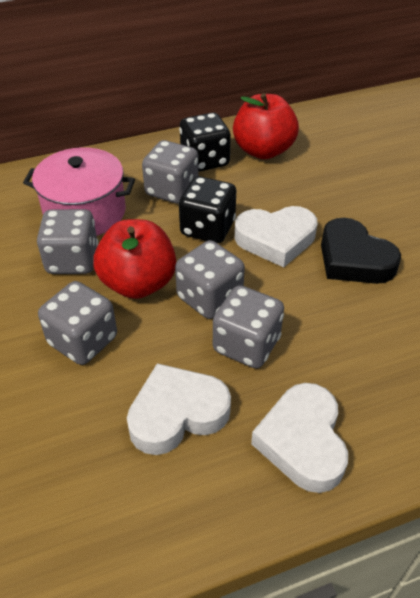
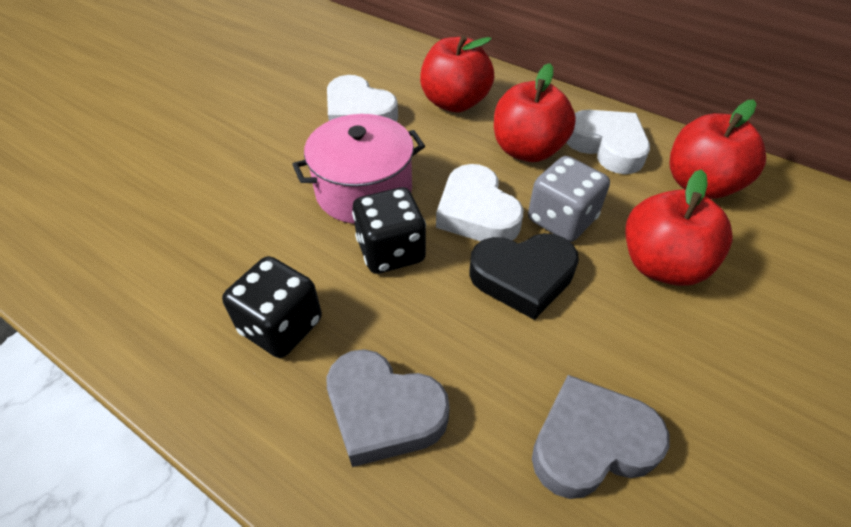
grey dice: [37,209,98,274] [38,281,117,365] [142,140,199,204] [175,240,245,319] [213,285,284,368] = 5 -> [528,156,610,242] = 1
grey heart: none = 0 -> [327,349,450,467] [532,375,670,499] = 2
red apple: [93,219,176,299] [233,93,299,159] = 2 -> [420,35,494,112] [494,63,576,162] [626,169,732,286] [669,99,766,199] = 4

